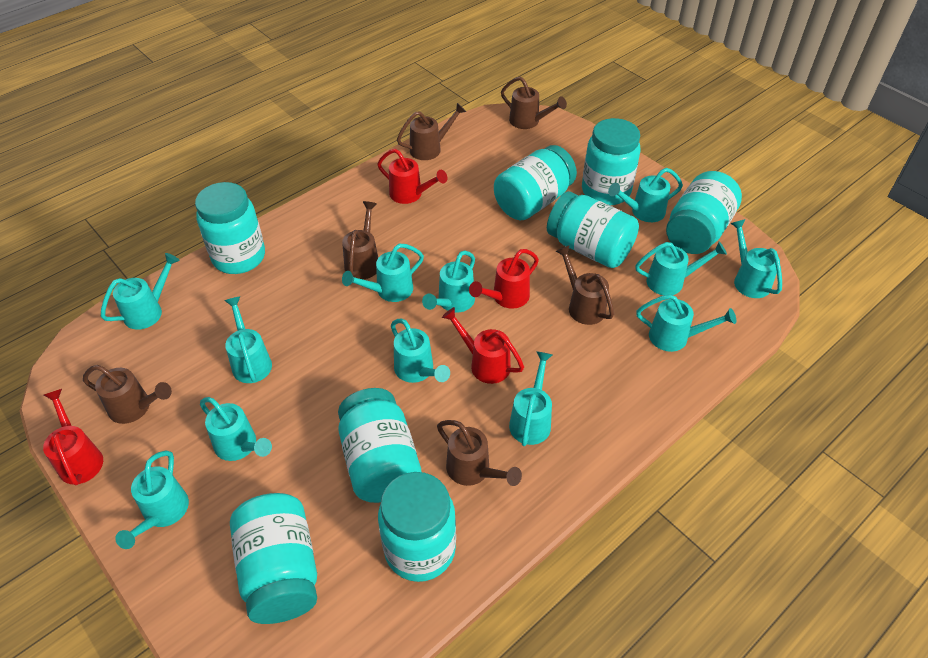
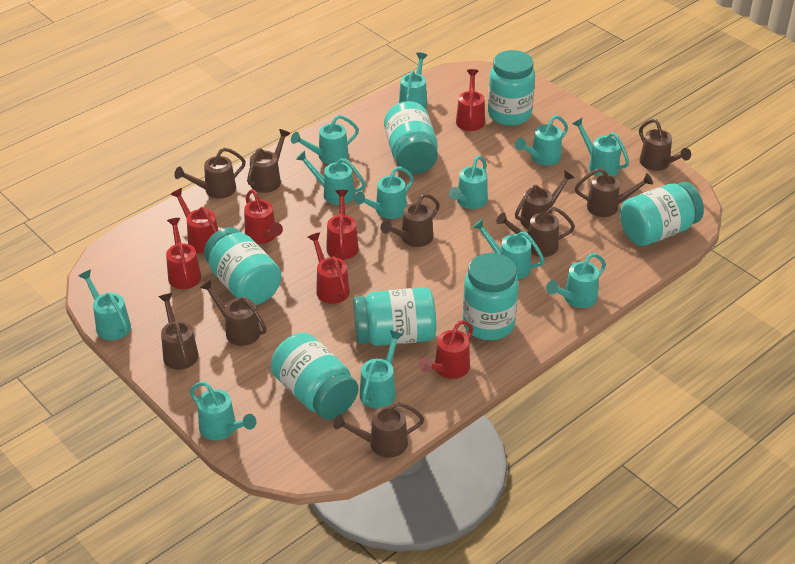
brown watering can: [83,365,172,424] [342,201,378,279] [397,103,466,160] [437,420,522,486] [501,77,567,129] [556,245,614,325] = 6 -> [159,293,199,369] [174,148,246,199] [200,279,267,346] [247,129,291,193] [333,402,424,458] [381,194,440,247] [496,207,575,257] [515,170,575,229] [575,168,653,217] [639,119,691,171] = 10
red watering can: [43,389,103,485] [377,149,447,204] [442,307,524,384] [469,249,539,309] = 4 -> [166,218,201,289] [171,188,218,253] [244,189,283,244] [308,232,350,304] [326,190,359,260] [419,320,473,379] [456,69,485,131] = 7
turquoise jar: [195,182,265,274] [230,493,317,624] [338,388,421,503] [378,472,456,582] [494,145,577,220] [547,191,639,268] [582,118,640,205] [666,171,742,254] = 8 -> [204,227,282,305] [271,333,359,420] [353,287,436,346] [384,101,438,174] [463,253,519,340] [488,50,535,126] [620,182,704,246] = 7

